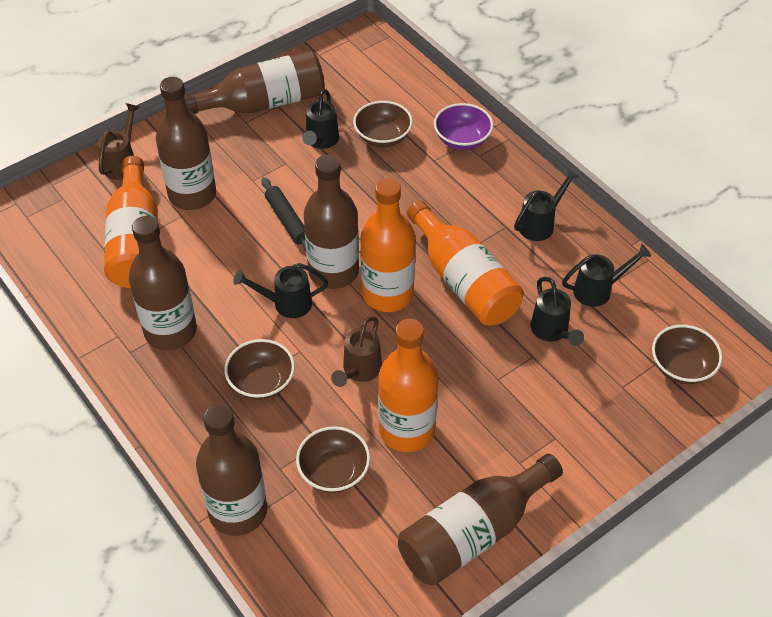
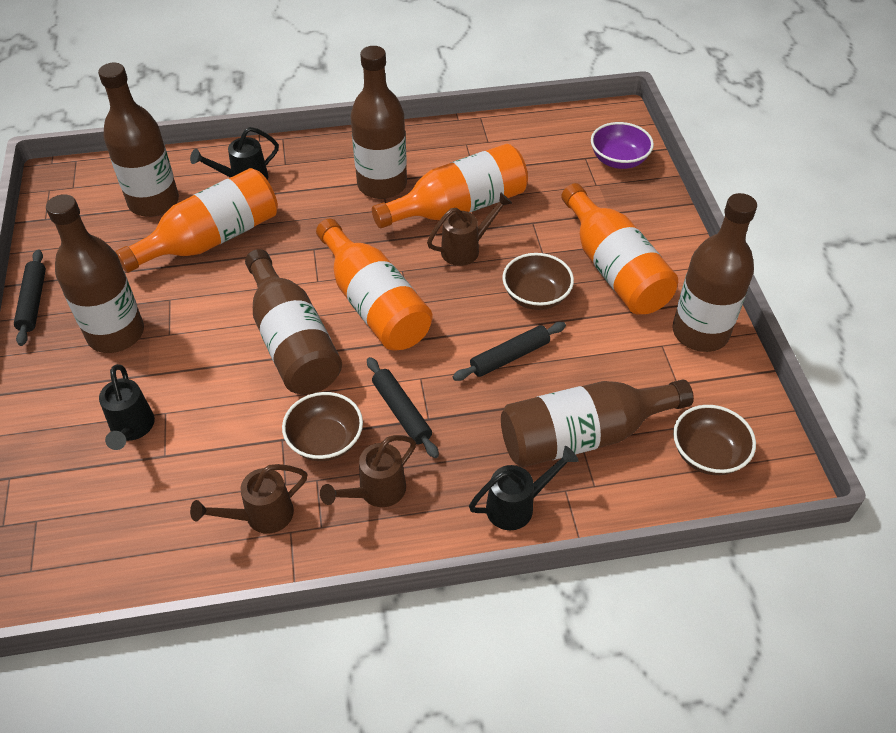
black rolling pin: [261,177,306,251] = 1 -> [14,249,46,346] [367,357,439,458] [453,322,566,381] = 3
black watering can: [233,263,328,318] [302,89,339,149] [514,169,580,241] [530,277,584,346] [562,244,651,307] = 5 -> [99,364,155,450] [190,127,279,180] [469,446,579,530] = 3
brown bowl: [225,339,295,400] [296,426,370,493] [353,101,413,147] [652,325,722,384] = 4 -> [282,392,363,461] [502,253,574,310] [673,405,756,475] = 3
brown watering can: [98,103,139,180] [331,316,382,387] = 2 -> [190,464,307,534] [320,435,416,507] [427,192,512,266] = 3

